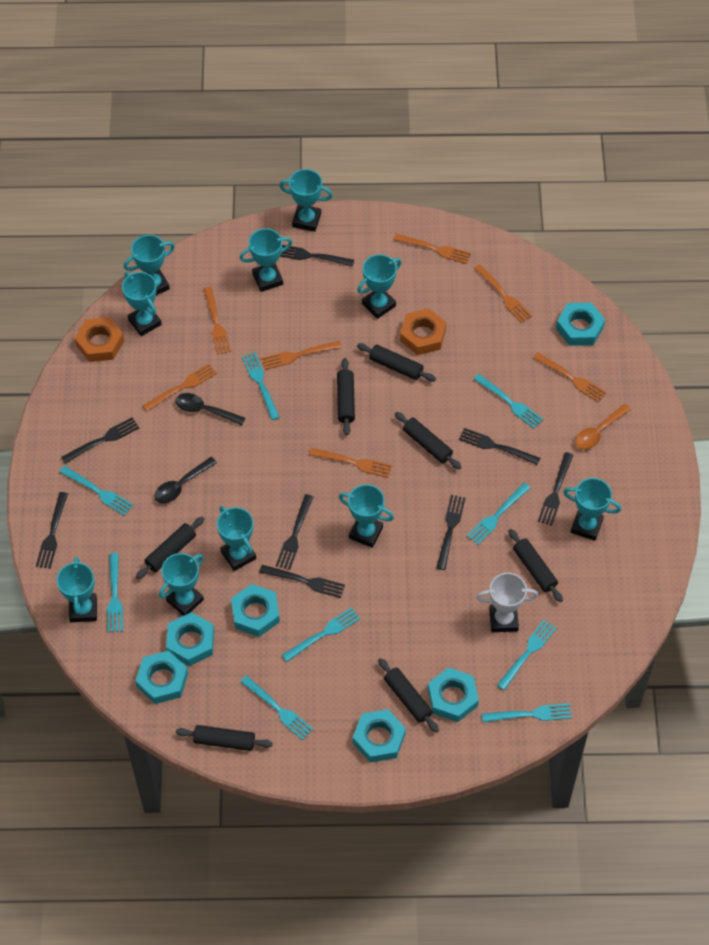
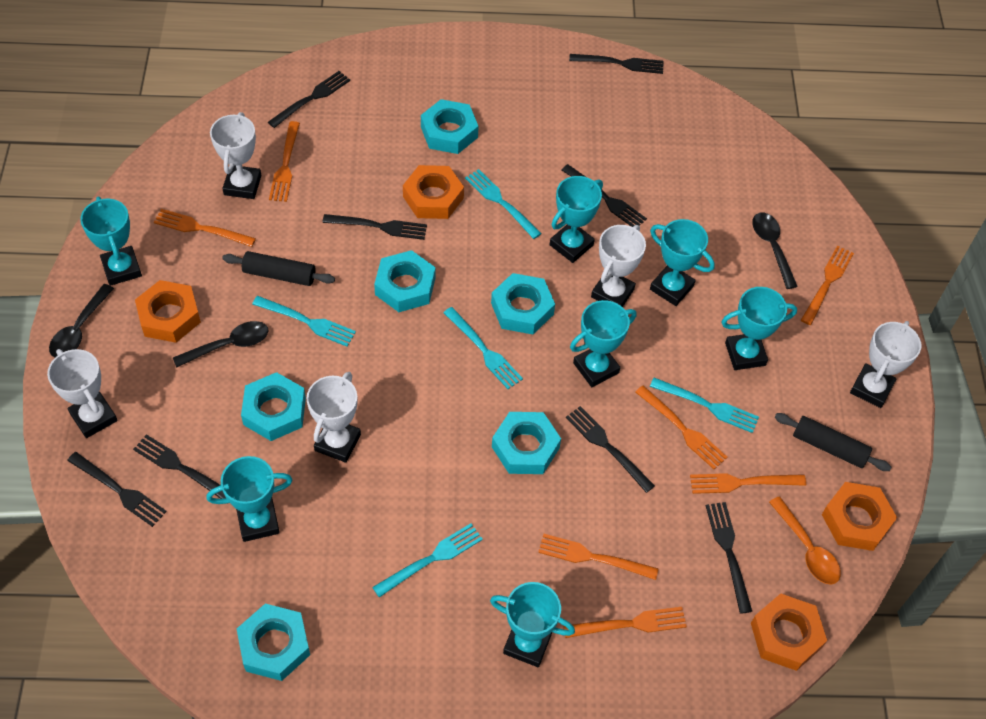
black rolling pin: [136,517,204,579] [176,725,273,751] [337,358,355,435] [357,343,436,382] [378,658,439,733] [395,412,461,469] [509,529,563,602] = 7 -> [222,251,335,286] [775,413,891,471] = 2
black spoon: [154,457,217,504] [175,393,245,425] = 2 -> [49,284,114,358] [173,321,268,367] [752,213,798,289] = 3
orange nut: [75,317,124,362] [400,308,446,355] = 2 -> [135,280,201,343] [403,165,464,219] [751,593,827,671] [822,482,897,551] = 4
turquoise fork: [60,466,133,516] [107,553,123,632] [240,675,313,740] [242,352,280,420] [282,607,361,662] [467,483,531,545] [474,374,543,428] [482,703,572,723] [497,620,556,691] = 9 -> [252,296,356,346] [372,523,483,597] [443,307,523,389] [465,169,542,239] [650,378,759,433] = 5
turquoise trophy: [57,557,97,622] [122,272,162,336] [124,235,175,295] [159,553,204,616] [217,506,256,571] [240,228,292,292] [279,169,333,232] [339,484,394,548] [357,254,401,319] [563,478,621,541] = 10 -> [80,197,142,286] [206,456,293,542] [490,582,575,667] [550,176,603,263] [570,300,636,387] [650,219,715,306] [721,287,797,370] = 7
white trophy: [476,573,538,632] = 1 -> [47,349,118,438] [210,112,261,199] [306,372,361,463] [591,225,646,307] [850,321,921,408] = 5

